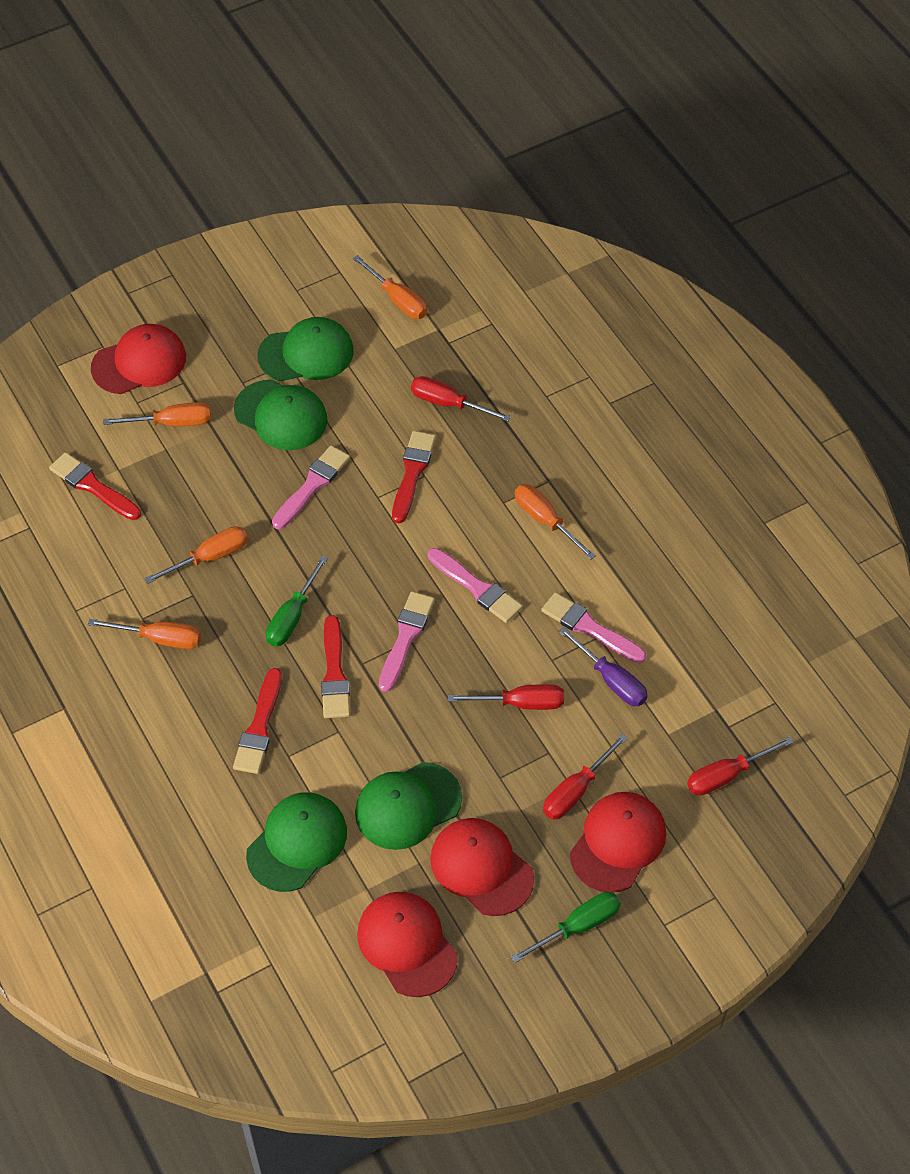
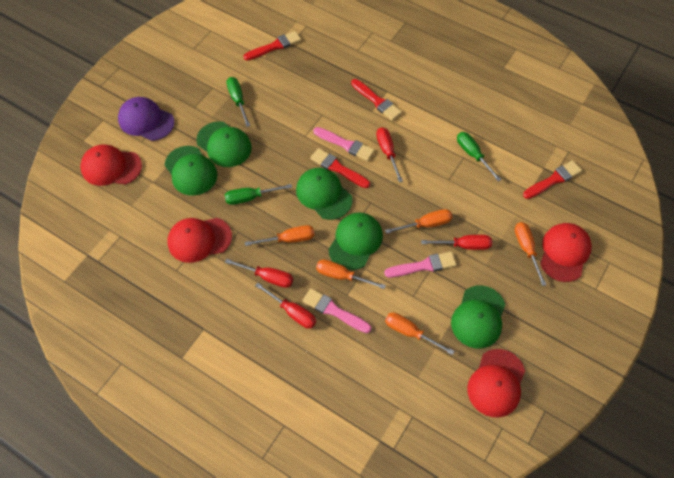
green cap: [234,380,327,450] [246,792,347,892] [257,317,354,381] [355,762,462,850] = 4 -> [165,146,217,196] [196,121,252,167] [296,168,353,220] [328,212,383,270] [451,285,506,349] = 5
green screwdriver: [266,555,328,647] [511,892,621,963] = 2 -> [225,184,292,205] [226,77,250,127] [457,132,502,182] = 3
pink brush: [272,445,350,529] [379,591,435,692] [428,548,523,623] [541,592,646,663] = 4 -> [302,288,371,333] [313,127,375,161] [384,252,457,278] = 3
purple cap: none = 0 -> [118,97,174,141] = 1
purple screwdriver: [559,627,648,706] = 1 -> none = 0

